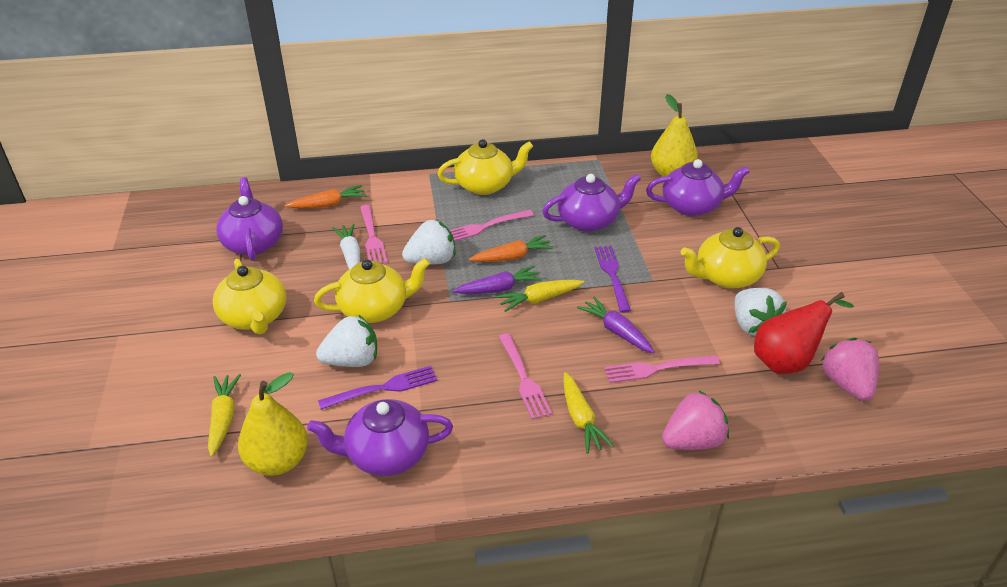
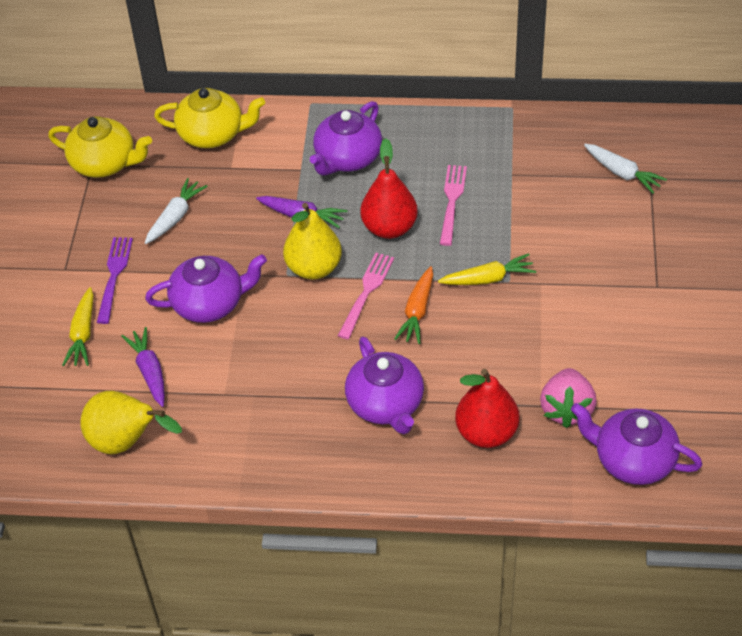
orange carrot: [285,185,366,208] [469,235,554,262] = 2 -> [394,266,433,344] = 1
pink fork: [360,205,388,264] [450,210,534,241] [499,333,552,420] [604,355,720,383] = 4 -> [338,253,394,339] [440,165,467,246] = 2
pink strawberry: [662,390,729,450] [821,337,879,401] = 2 -> [540,368,596,428] = 1
purple fork: [318,366,438,410] [594,246,631,313] = 2 -> [97,237,133,324] = 1
red pear: [754,292,854,374] = 1 -> [360,138,418,239] [455,369,520,448] = 2
white carrot: [332,223,360,269] = 1 -> [145,178,208,244] [584,144,667,194] = 2
white strawberry: [316,315,377,367] [402,219,456,264] [735,288,787,336] = 3 -> none = 0
yellow carrot: [208,374,241,457] [496,280,584,312] [563,372,614,454] = 3 -> [62,287,94,366] [438,253,536,285] = 2
yellow teapot: [213,258,286,335] [314,258,430,323] [437,139,533,195] [681,227,780,289] = 4 -> [48,116,152,178] [154,88,265,148] = 2

